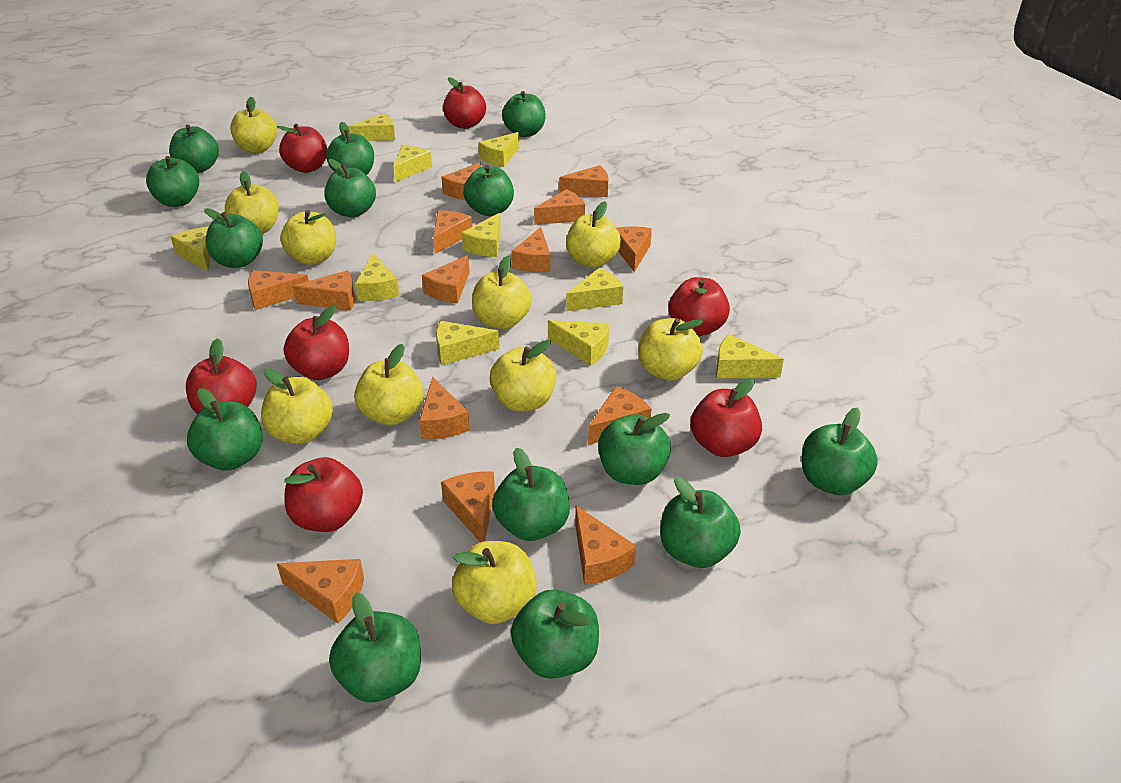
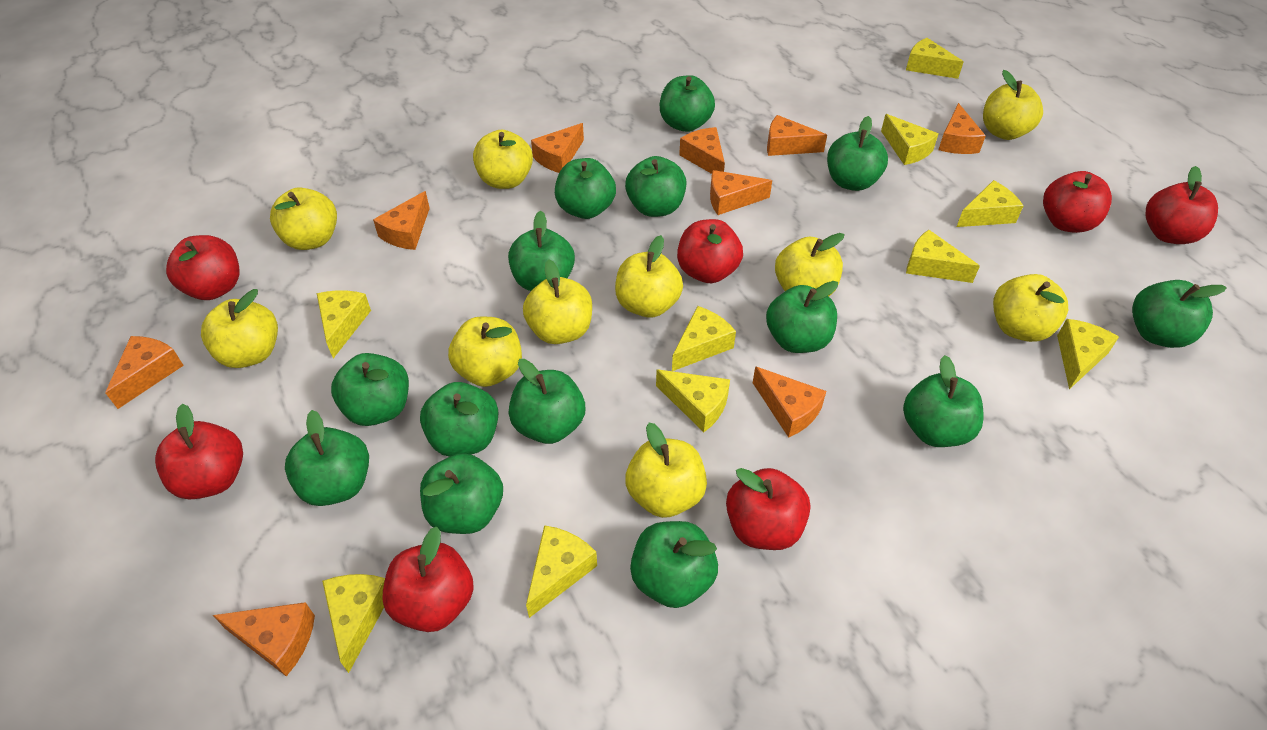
orange cheese: [248,270,309,310] [277,559,364,623] [292,270,355,311] [419,377,470,439] [422,255,470,304] [433,210,472,254] [441,162,481,200] [441,471,495,543] [512,227,551,272] [534,189,585,225] [559,165,608,197] [575,506,636,585] [588,386,651,445] [616,226,652,272] = 14 -> [105,336,184,409] [213,602,315,676] [373,191,430,250] [531,123,584,173] [679,127,725,174] [710,170,772,215] [753,366,826,438] [767,115,827,156] [938,103,986,154] = 9

